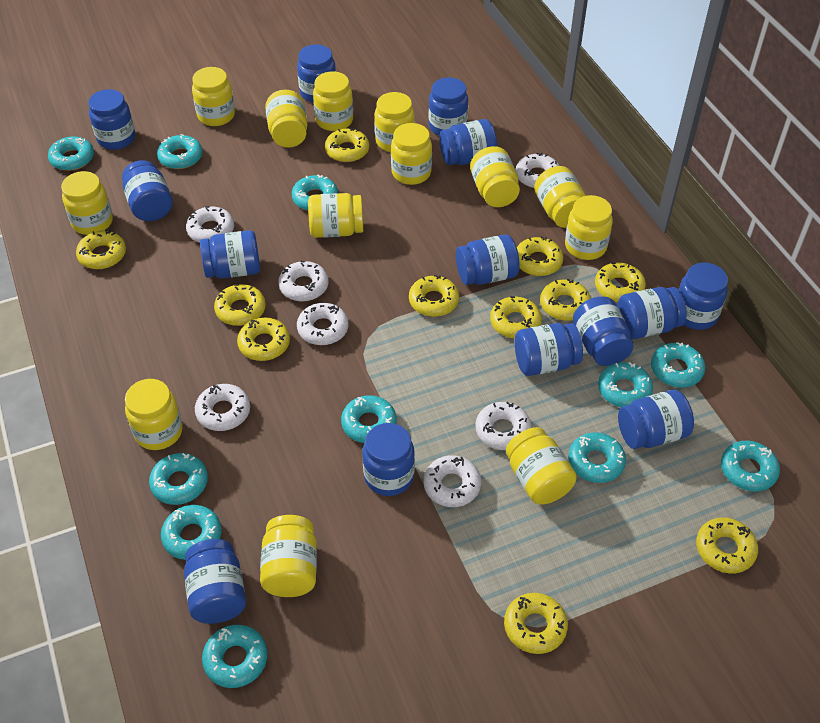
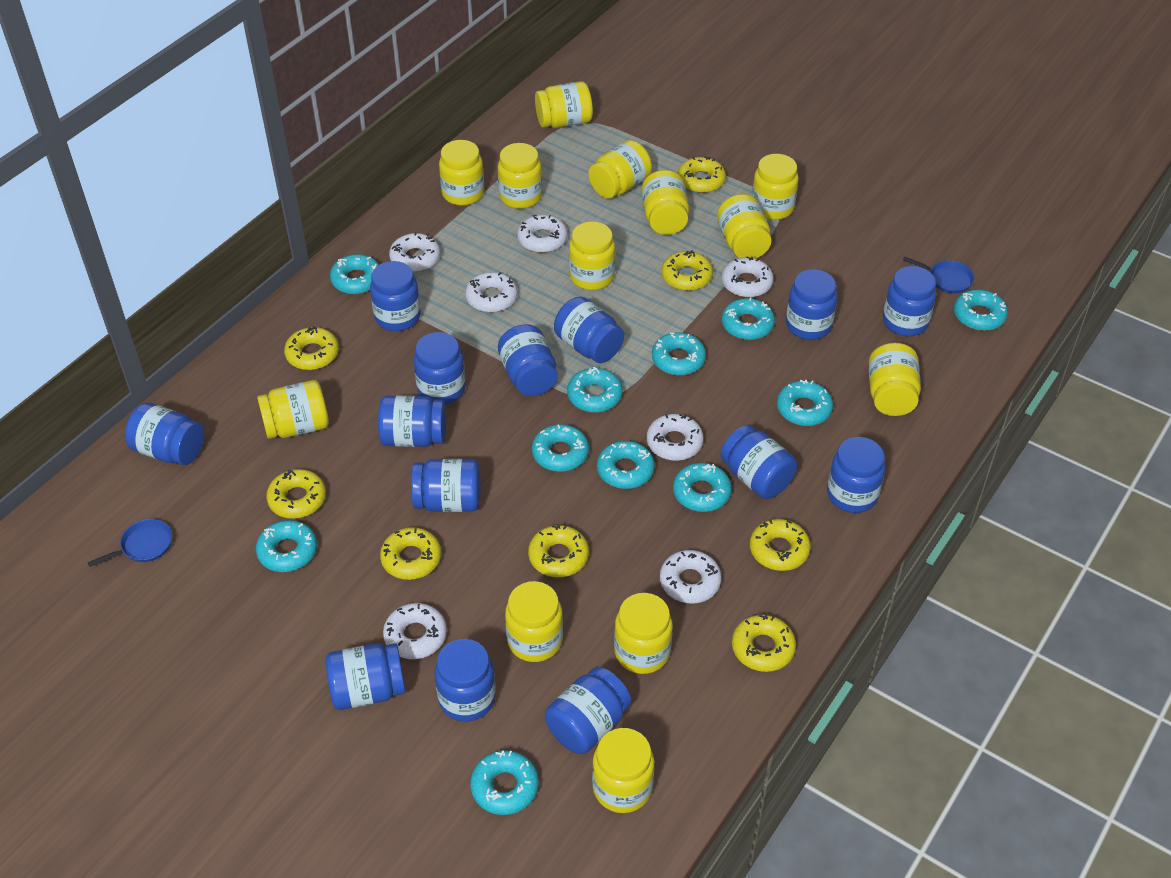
blue pan: none = 0 -> [88,519,172,567] [903,256,974,293] = 2
yellow donut: [76,230,126,269] [214,284,266,326] [237,317,290,361] [325,127,369,162] [409,275,459,317] [490,296,542,338] [504,593,568,654] [517,236,563,276] [540,279,591,321] [595,263,646,302] [696,518,758,573] = 11 -> [266,469,326,519] [284,326,339,370] [380,527,441,580] [528,524,589,577] [662,250,713,291] [678,156,726,193] [732,614,796,672] [750,519,811,571] = 8

